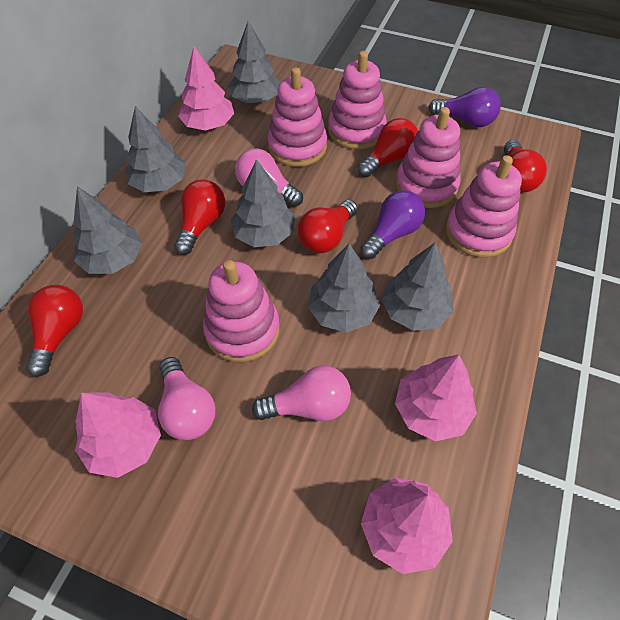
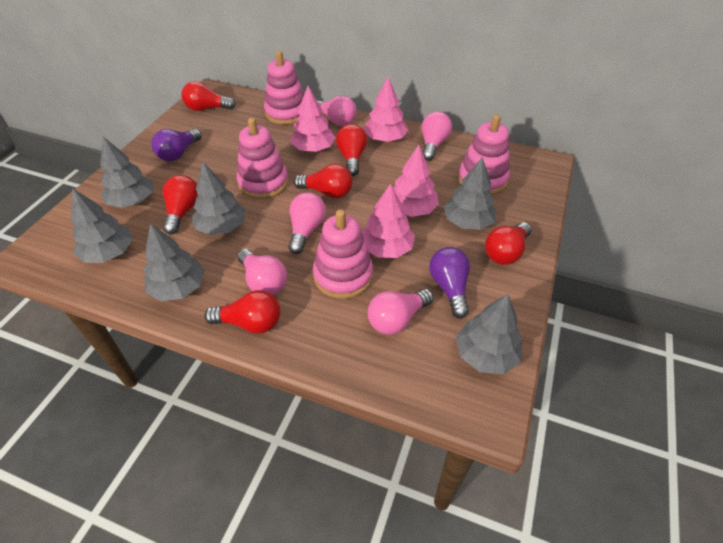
pink light bulb: [158,357,215,440] [235,148,303,207] [252,366,351,421] = 3 -> [237,249,287,295] [289,192,326,254] [317,95,357,126] [368,289,434,335] [421,111,452,161] = 5
pink stacking toy: [203,260,280,362] [268,67,327,167] [328,51,387,150] [396,107,461,208] [446,155,522,258] = 5 -> [236,118,288,199] [264,51,304,125] [313,209,373,299] [458,114,510,195] = 4
red light bulb: [26,285,83,377] [174,179,225,255] [298,200,357,253] [358,118,418,177] [504,140,547,193] = 5 -> [163,175,198,234] [181,81,236,111] [204,290,280,334] [294,164,353,199] [336,124,367,176] [485,222,532,265] = 6

